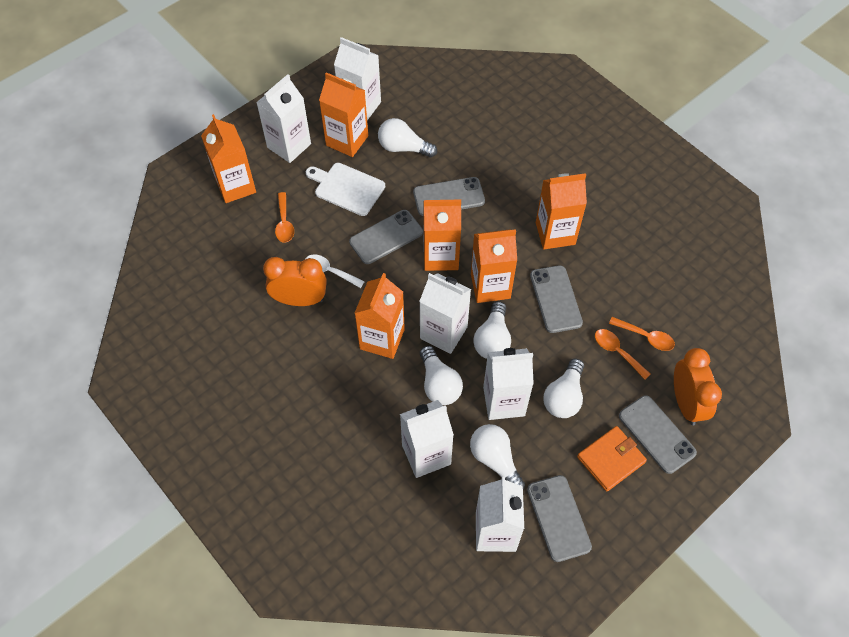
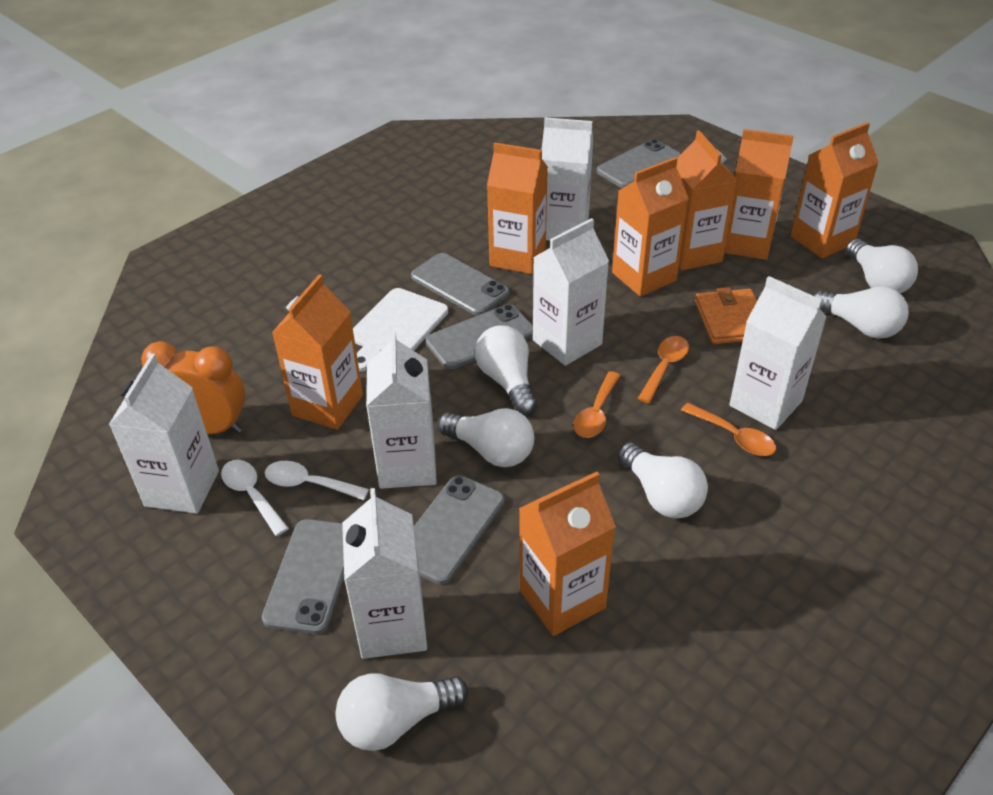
orange carton: [201,114,256,203] [319,72,368,157] [355,273,405,359] [423,199,461,271] [471,229,517,303] [536,173,587,249] = 6 -> [272,274,363,430] [487,142,548,274] [519,472,616,636] [612,157,689,297] [677,130,738,271] [724,129,794,260] [791,122,879,258] = 7
orange clock: [263,257,327,306] [674,348,722,425] = 2 -> [141,341,245,435] = 1
white light bulb: [378,118,437,157] [420,346,463,405] [470,424,525,489] [473,301,511,359] [544,358,584,418] = 5 -> [335,673,468,751] [437,408,534,467] [475,325,537,415] [617,442,708,518] [813,286,909,339] [846,239,918,293] = 6
white spoon: [305,254,365,288] = 1 -> [221,460,289,536] [265,461,369,500] = 2

